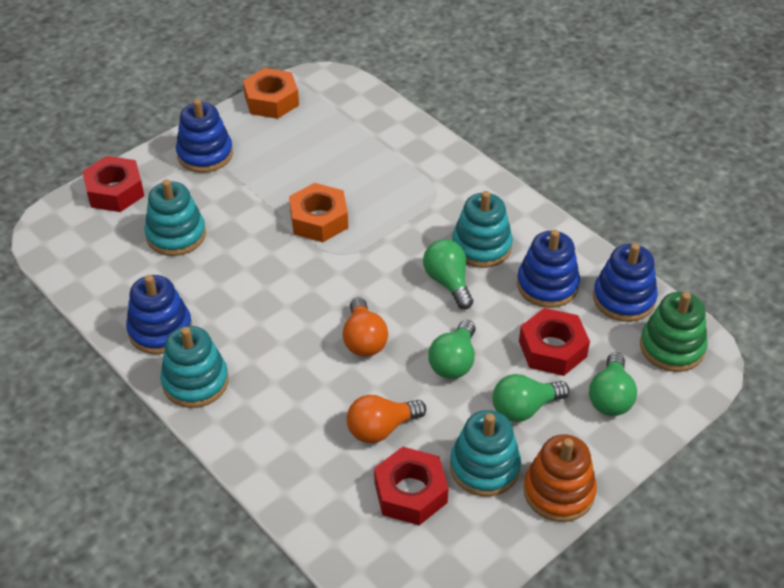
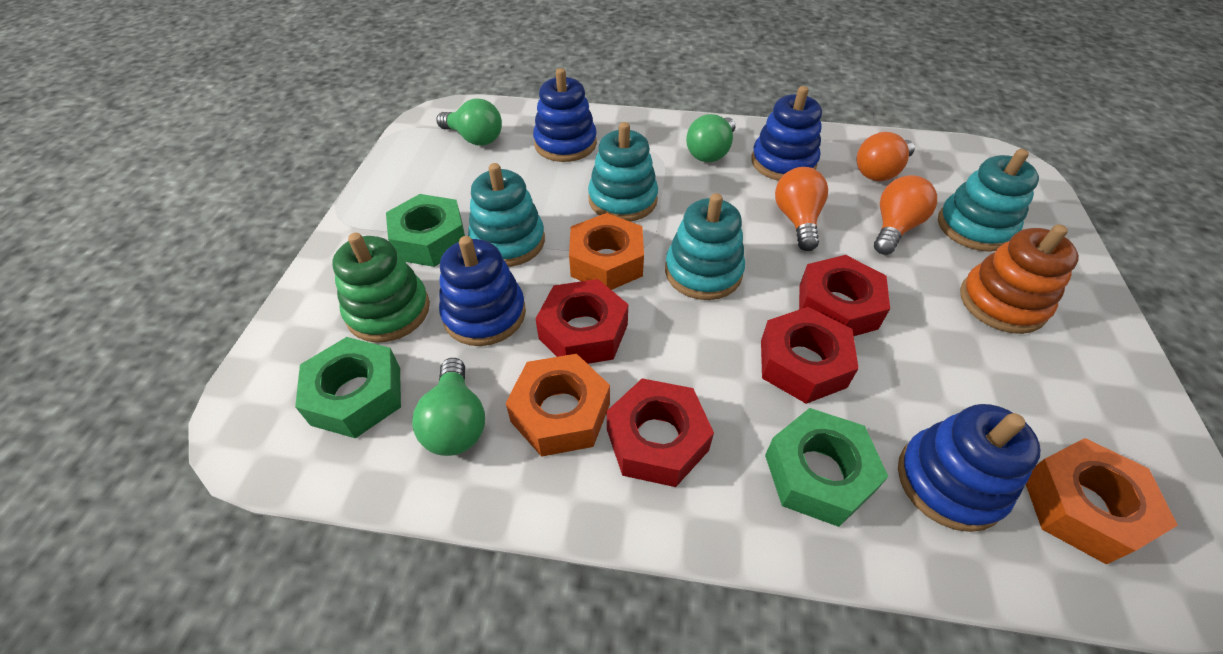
green light bulb: [423,239,473,309] [428,320,476,379] [492,374,569,422] [589,352,637,416] = 4 -> [412,358,485,456] [437,98,502,146] [686,114,735,162] = 3
green nut: none = 0 -> [295,337,401,438] [386,194,465,267] [765,408,889,527] = 3
orange light bulb: [342,297,388,357] [347,395,426,443] = 2 -> [775,167,828,251] [856,132,915,181] [874,175,937,255] = 3
orange nut: [243,68,299,119] [289,183,348,242] = 2 -> [506,354,610,457] [569,213,644,290] [1026,438,1178,565] = 3
red nut: [82,156,144,212] [374,447,448,525] [519,308,590,376] = 3 -> [535,279,628,364] [607,378,714,487] [761,307,859,404] [799,255,890,336] = 4

